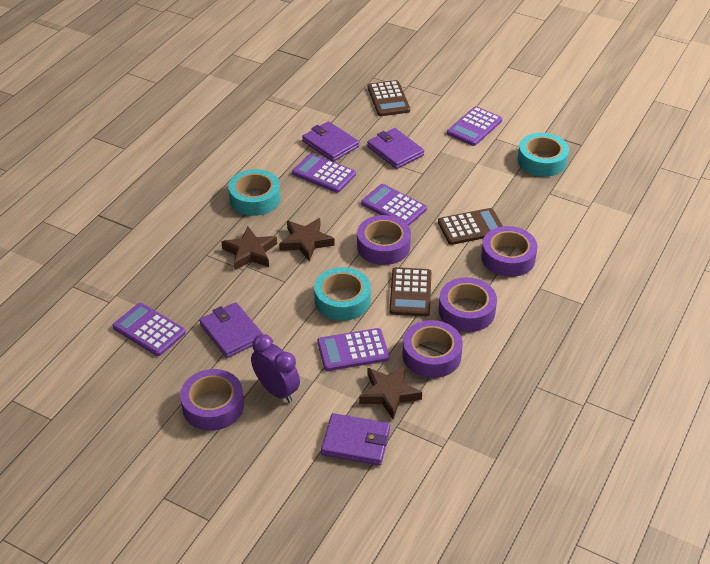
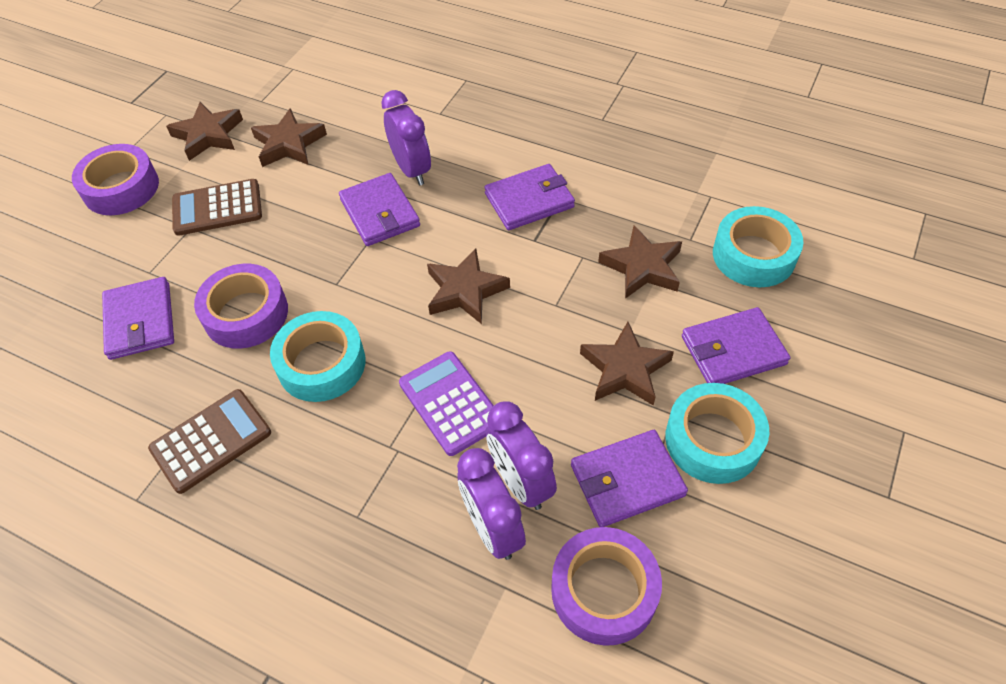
brown calculator: [368,80,410,116] [389,267,431,316] [438,208,503,245] = 3 -> [148,389,271,494] [172,179,262,236] = 2
brown star: [221,226,277,270] [279,218,335,261] [359,365,422,419] = 3 -> [166,102,243,161] [251,108,327,167] [427,248,510,324] [580,322,674,406] [598,225,682,299] = 5
purple calculator: [113,303,186,356] [292,153,356,193] [317,328,390,371] [361,184,427,226] [447,106,502,146] = 5 -> [399,351,494,456] = 1
purple clock: [251,334,300,403] = 1 -> [381,90,431,185] [457,448,526,560] [486,401,557,510] = 3
purple tape: [180,369,244,431] [357,215,411,265] [402,320,463,378] [439,277,497,332] [481,226,537,277] = 5 -> [72,144,159,215] [194,264,288,349] [551,527,662,646] = 3
purple wallet: [199,302,263,358] [302,121,359,162] [321,413,390,466] [367,128,424,169] = 4 -> [102,277,174,360] [339,173,420,246] [484,164,575,230] [571,430,688,527] [682,307,790,384] = 5

